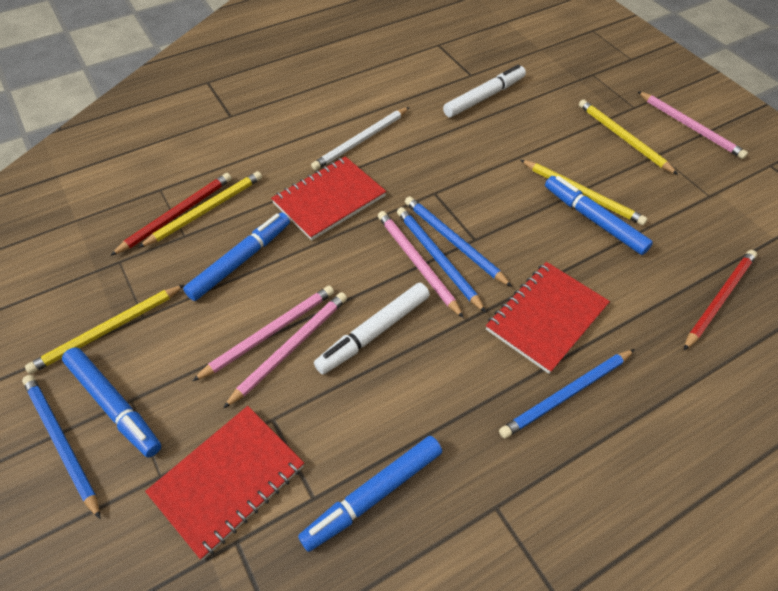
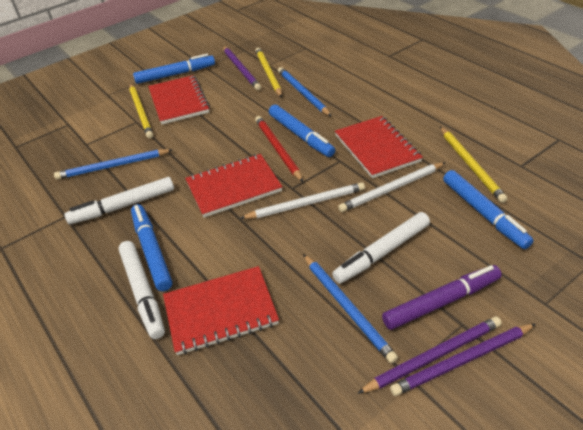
blue pencil: [22,375,101,519] [397,207,486,313] [405,196,512,287] [499,349,635,439] = 4 -> [54,149,172,180] [278,67,332,117] [303,254,398,363] = 3
pink pencil: [193,286,334,381] [223,292,347,409] [378,211,464,318] [637,91,748,159] = 4 -> none = 0
purple marker: none = 0 -> [382,265,502,330] = 1
purple pencil: none = 0 -> [223,46,261,90] [357,317,502,394] [390,324,536,396] = 3
red notebook: [145,406,304,560] [271,156,386,240] [486,262,610,374] = 3 -> [148,75,210,124] [163,266,279,355] [185,154,282,217] [335,116,423,178] = 4
red pencil: [110,173,232,256] [684,250,757,350] = 2 -> [255,116,303,182] = 1
white marker: [314,283,430,375] [443,65,526,117] = 2 -> [65,177,174,225] [118,241,165,339] [332,212,430,284] = 3
white pencil: [311,107,410,171] = 1 -> [240,182,365,219] [338,162,446,212] = 2
yellow pencil: [25,285,185,374] [138,171,262,248] [521,160,648,225] [579,99,678,175] = 4 -> [129,83,153,138] [255,48,282,98] [440,127,508,203] = 3

